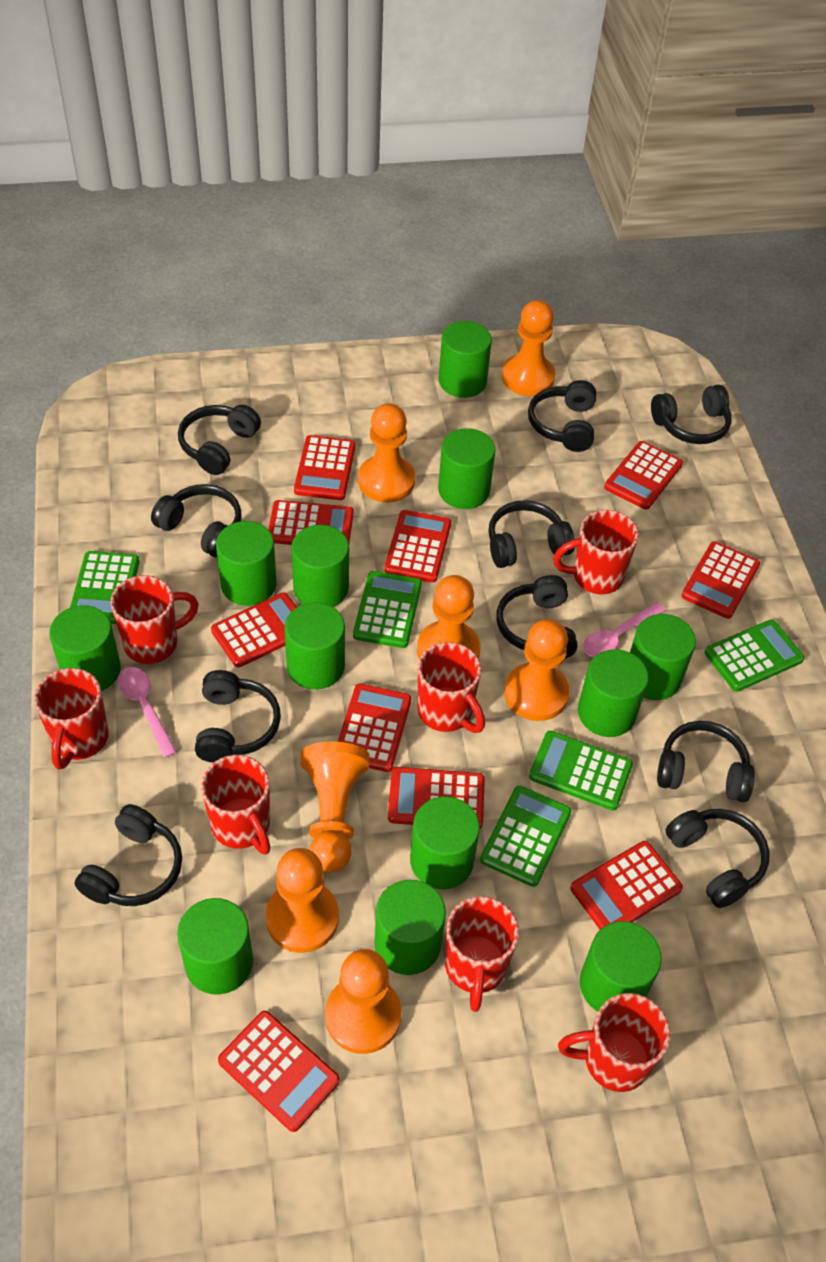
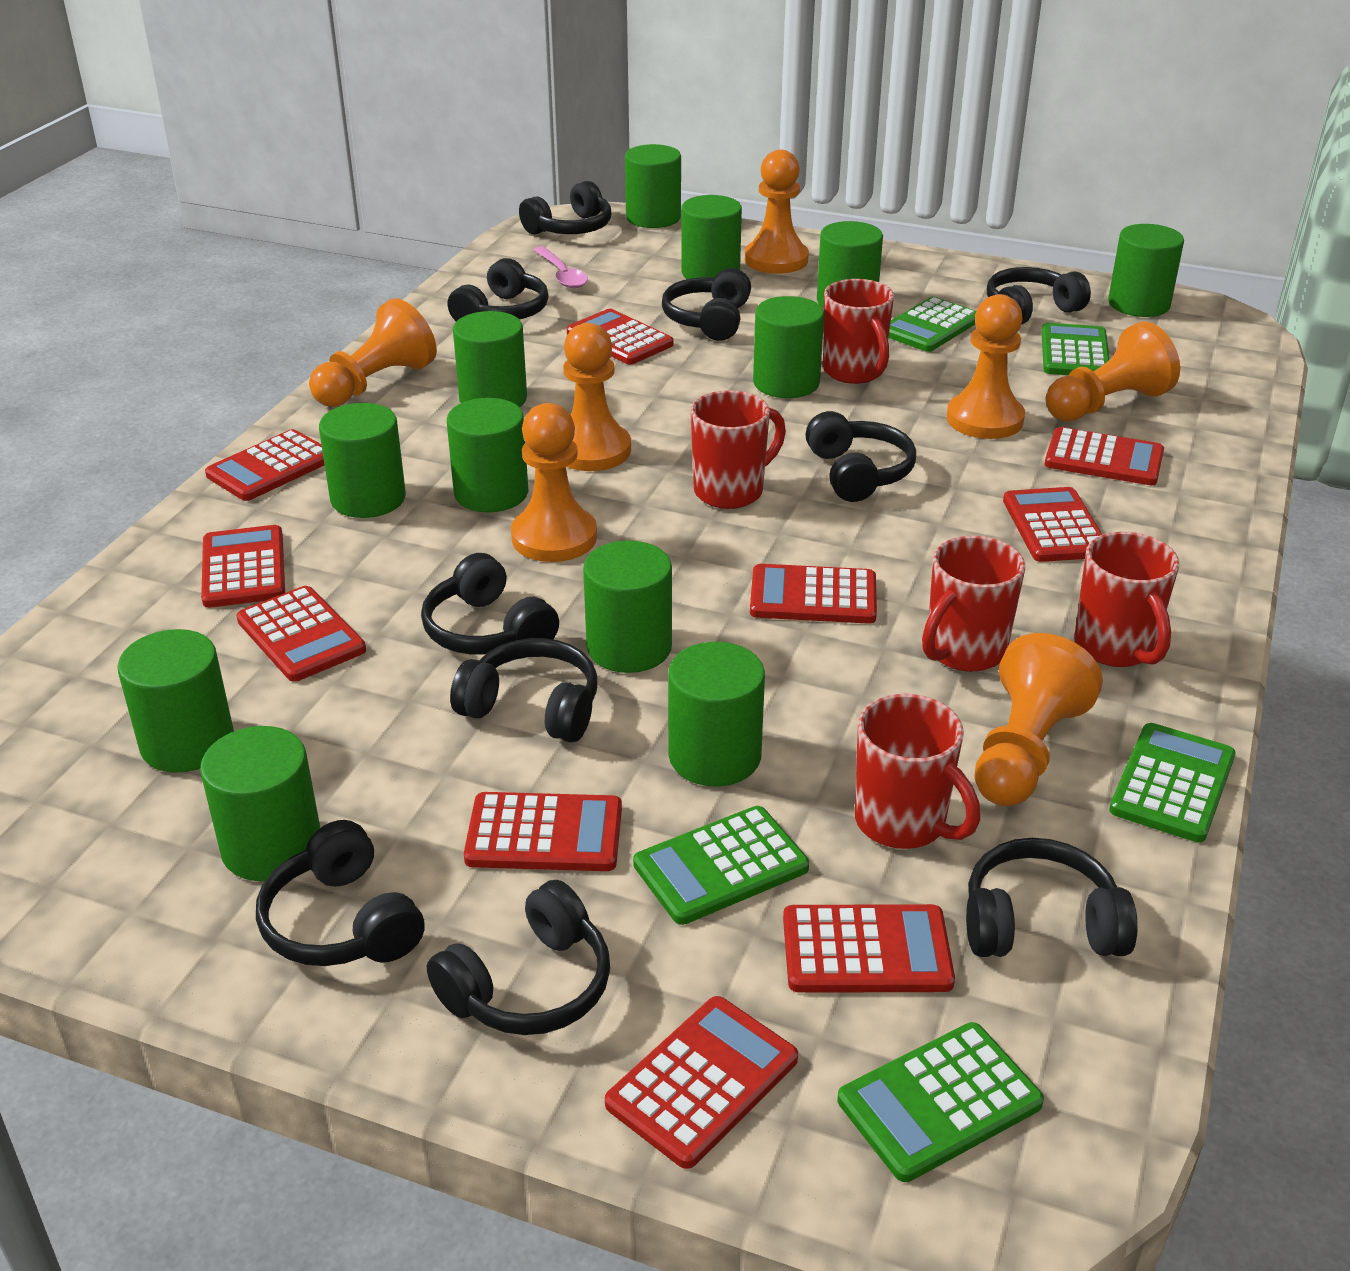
pink spoon: [118,667,177,758] [583,602,665,657] = 2 -> [534,246,588,288] = 1
red mug: [34,668,109,769] [111,575,199,664] [201,755,270,854] [418,642,485,733] [445,896,519,1012] [553,510,639,594] [558,993,671,1092] = 7 -> [691,390,786,509] [823,279,894,384] [855,694,980,849] [922,536,1025,672] [1074,532,1179,667] = 5

